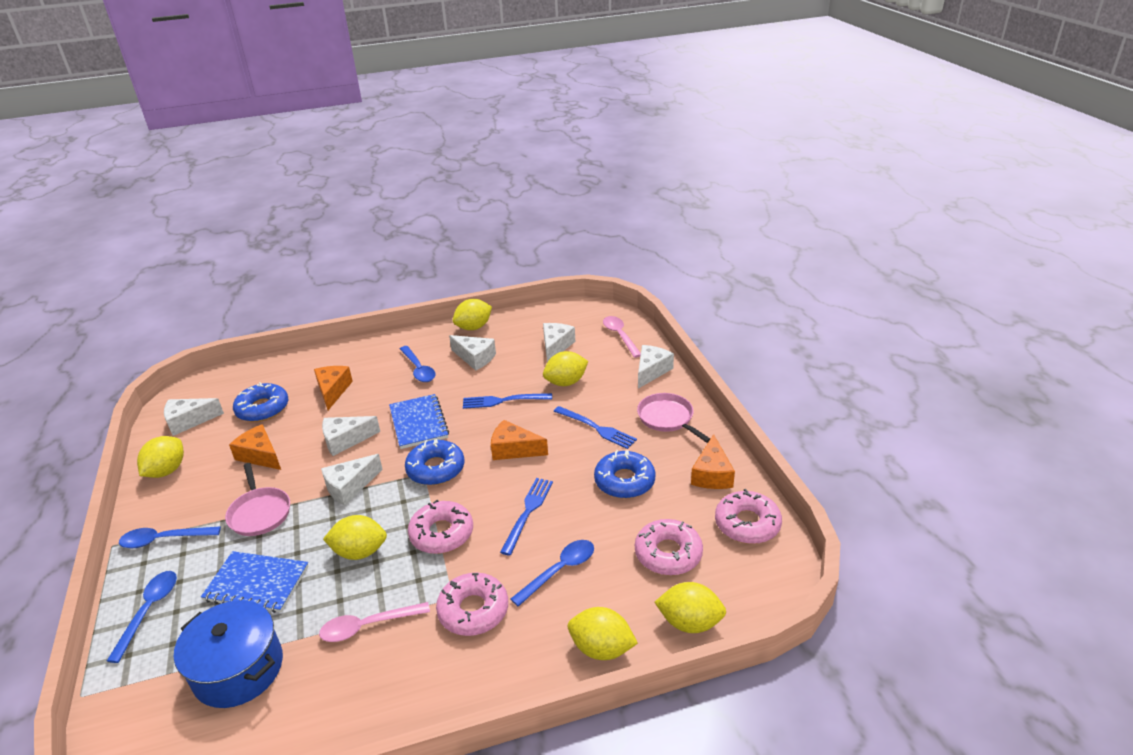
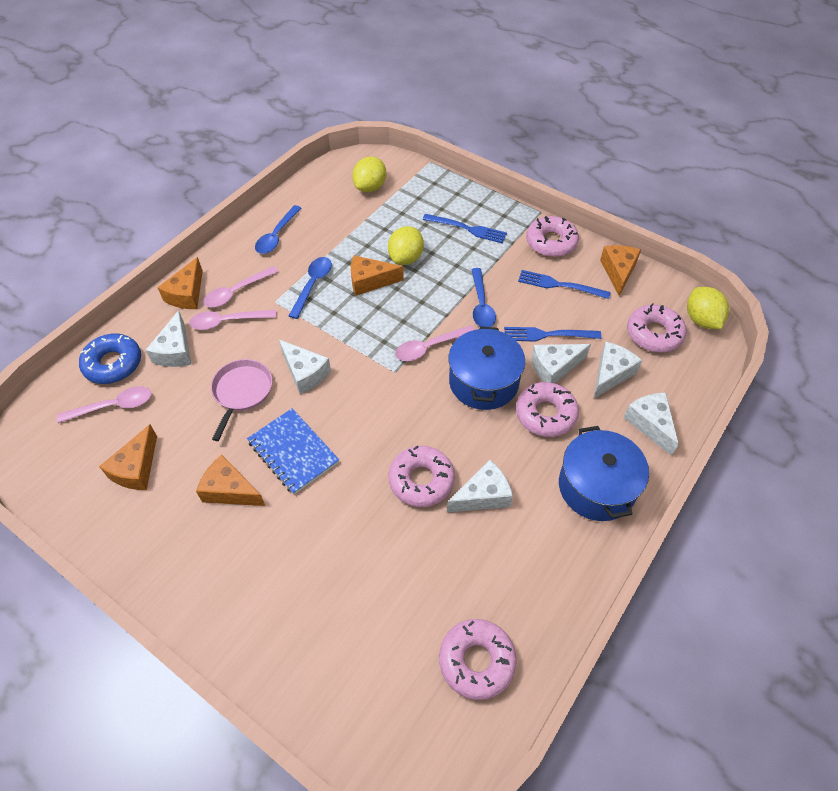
blue donut: [233,382,288,422] [405,439,465,485] [594,450,656,498] = 3 -> [79,333,141,384] = 1
blue notebook: [201,551,309,613] [389,394,449,449] = 2 -> [247,408,339,495] = 1
blue pot: [174,600,283,708] = 1 -> [449,326,525,410] [559,426,649,521] = 2
blue spoon: [107,571,177,663] [119,526,221,548] [400,346,436,382] [511,540,594,607] = 4 -> [255,205,301,254] [289,257,332,319] [471,268,496,327] = 3
orange cheese: [229,424,281,470] [314,366,353,410] [491,420,548,460] [691,434,735,489] = 4 -> [99,424,157,490] [157,257,203,309] [196,455,265,506] [351,255,404,296] [600,245,641,296] = 5
pink donut: [408,500,473,554] [436,573,508,636] [635,519,703,575] [715,489,782,544] = 4 -> [388,445,455,507] [439,619,517,700] [516,382,579,437] [526,216,579,257] [627,303,687,353] = 5
pink pan: [225,463,290,536] [637,393,710,443] = 2 -> [211,359,272,441] = 1
pink spoon: [319,602,430,642] [603,316,641,358] = 2 -> [57,386,151,423] [189,310,276,330] [203,266,278,307] [395,325,475,361] = 4
yellow lemon: [137,436,184,478] [323,515,387,560] [453,299,492,330] [543,351,588,386] [568,607,638,660] [654,582,726,633] = 6 -> [352,156,386,192] [388,226,424,265] [687,287,729,329] = 3

